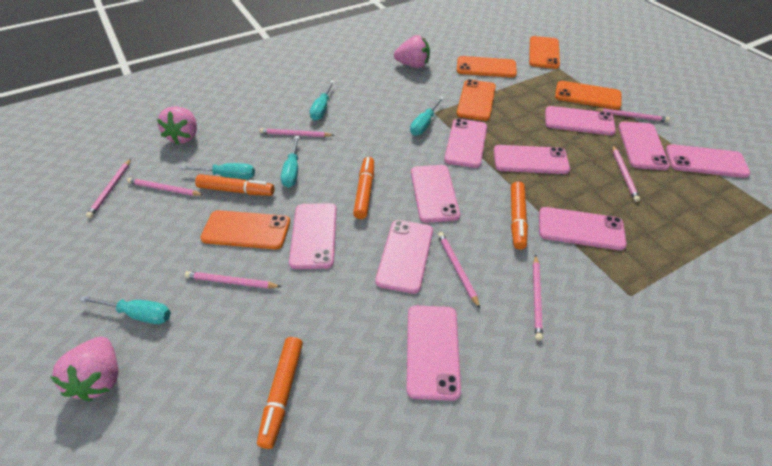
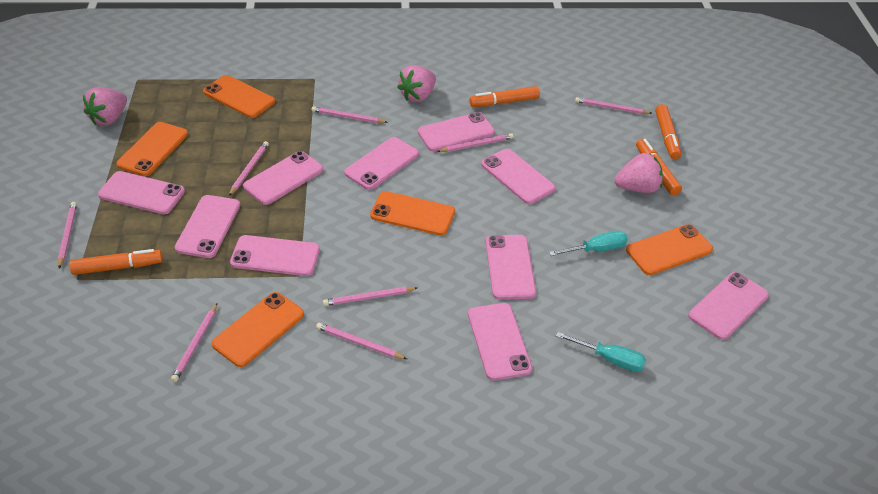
turquoise screwdriver: [79,296,171,324] [180,163,255,180] [281,136,299,188] [310,81,335,121] [410,97,444,136] = 5 -> [549,231,628,256] [556,332,646,372] = 2

